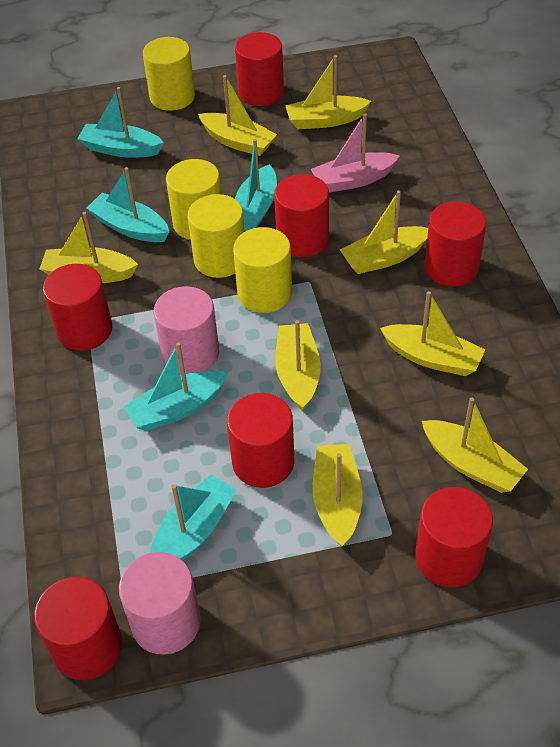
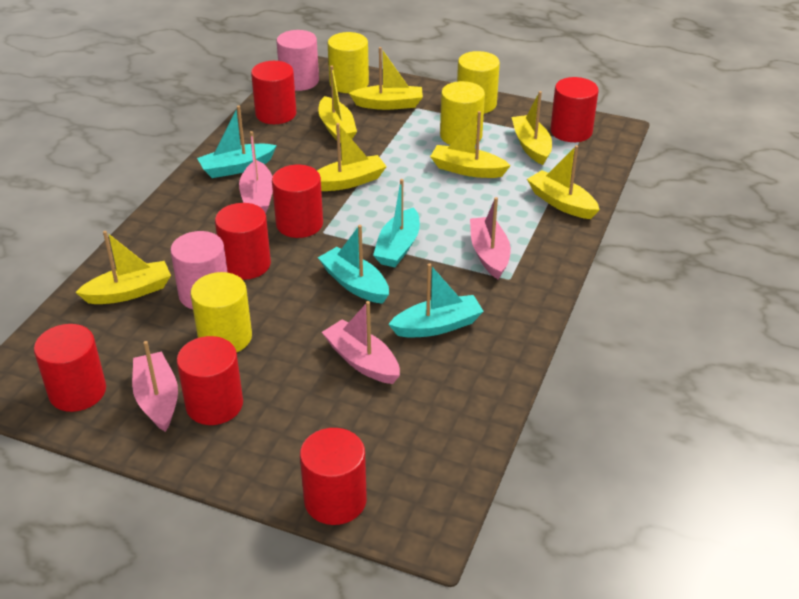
pink boat: [311,114,399,192] = 1 -> [132,341,178,432] [239,131,273,214] [322,301,400,384] [470,197,511,279] = 4
turquoise boat: [77,87,164,158] [86,167,169,242] [124,342,228,431] [150,474,237,561] [235,139,277,231] = 5 -> [197,106,277,178] [318,225,389,304] [373,179,420,267] [388,263,484,337] = 4
yellow boat: [40,212,138,283] [198,75,277,156] [275,320,321,411] [285,55,371,129] [313,444,363,547] [340,190,428,274] [380,291,485,376] [422,397,528,493] = 8 -> [75,231,171,304] [317,123,387,191] [318,66,357,143] [349,47,423,110] [430,111,511,178] [511,91,552,165] [527,145,600,219] = 7

